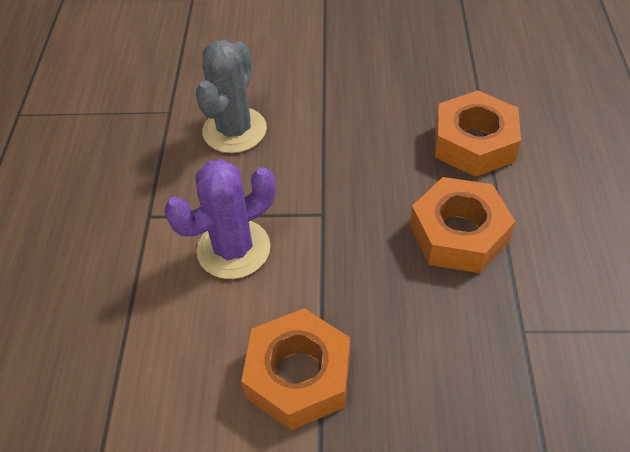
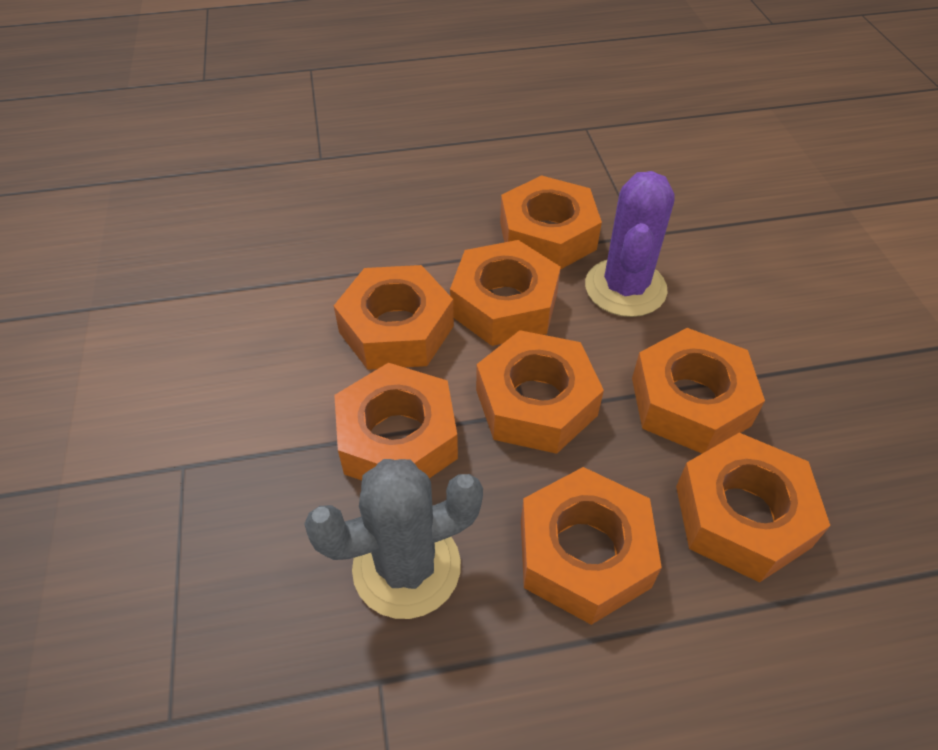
orange nut: [241,308,350,430] [410,177,516,273] [435,90,521,177] = 3 -> [334,265,454,370] [334,363,458,480] [450,240,561,346] [476,330,604,454] [500,175,602,270] [521,467,662,625] [632,328,765,453] [676,433,830,582] = 8

